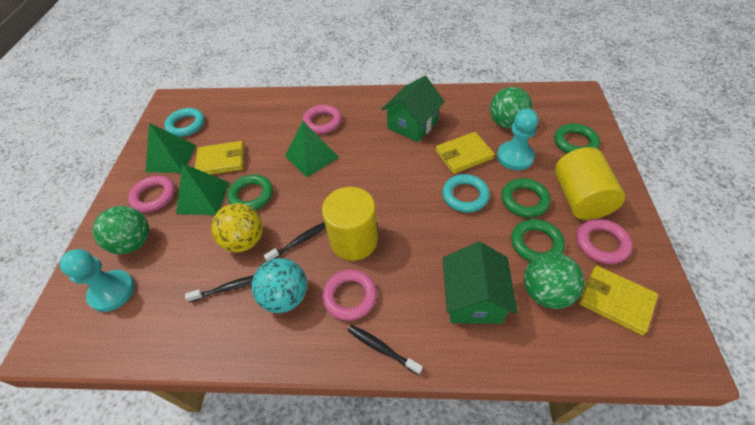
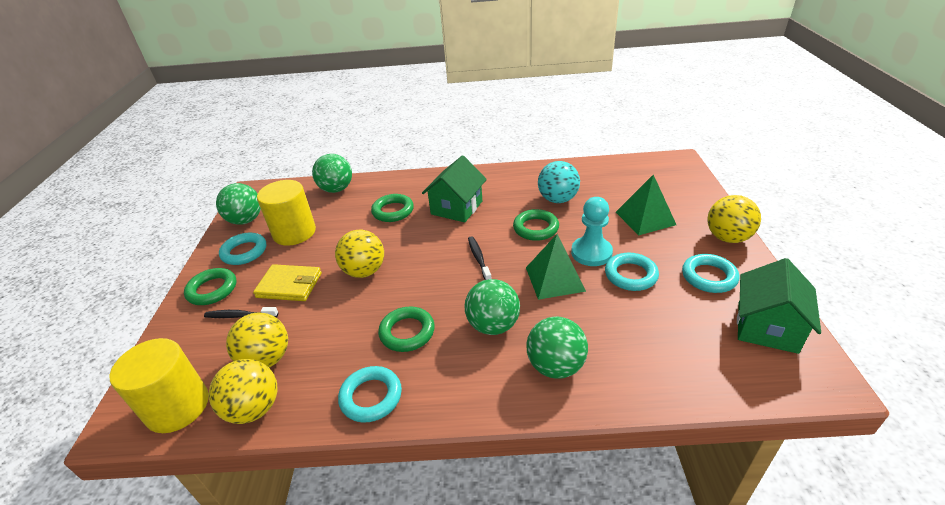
black toothbrush: [185,275,254,302] [264,222,326,261] [348,325,423,375] = 3 -> [204,307,278,318] [468,236,492,280] = 2
green ball: [93,206,149,254] [490,87,532,128] [524,252,584,309] = 3 -> [216,183,261,225] [312,154,352,193] [464,279,520,335] [526,316,588,379] = 4
green pyramid: [145,123,196,173] [176,163,229,215] [285,121,339,177] = 3 -> [526,234,586,300] [616,175,676,235] = 2
pink ring: [128,176,175,212] [302,105,342,134] [322,269,377,321] [576,219,632,264] = 4 -> none = 0
turquoise pawn: [60,249,135,312] [497,109,538,170] = 2 -> [571,197,613,266] = 1
turquoise ring: [164,108,205,137] [442,174,490,213] = 2 -> [219,233,266,265] [338,366,402,423] [605,253,659,291] [682,254,739,293] = 4
yellow ball: [211,203,263,252] = 1 -> [209,359,278,424] [226,313,288,368] [335,230,384,278] [707,195,761,243] = 4
yellow wallet: [195,141,244,175] [436,132,495,174] [579,266,658,335] = 3 -> [253,264,322,301] = 1

